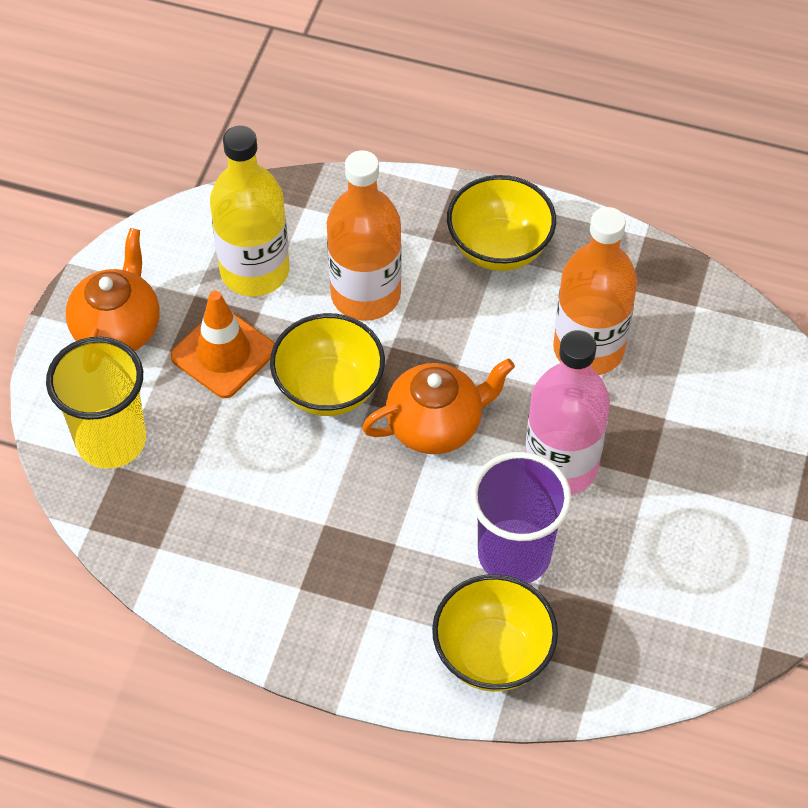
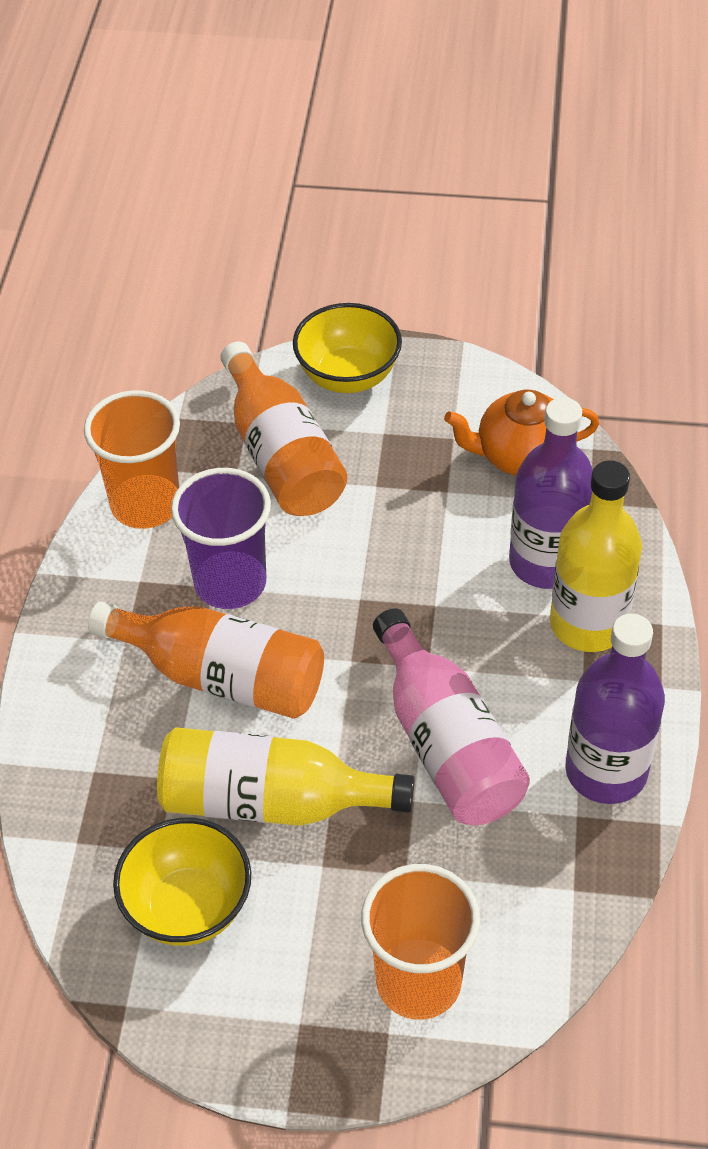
orange cup: none = 0 -> [84,390,180,529] [361,864,480,1020] = 2
orange teapot: [66,228,159,351] [362,358,515,454] = 2 -> [444,390,600,476] = 1
orange traffic cone: [171,291,275,398] = 1 -> none = 0
purple bottle: none = 0 -> [509,397,593,589] [565,613,665,804] = 2
yellow bottle: [210,125,290,296] = 1 -> [157,727,415,826] [550,461,642,652] = 2
yellow bowl: [270,313,385,416] [432,574,558,692] [447,175,556,271] = 3 -> [113,818,251,946] [293,303,402,393] = 2
yellow cup: [46,337,146,469] = 1 -> none = 0

